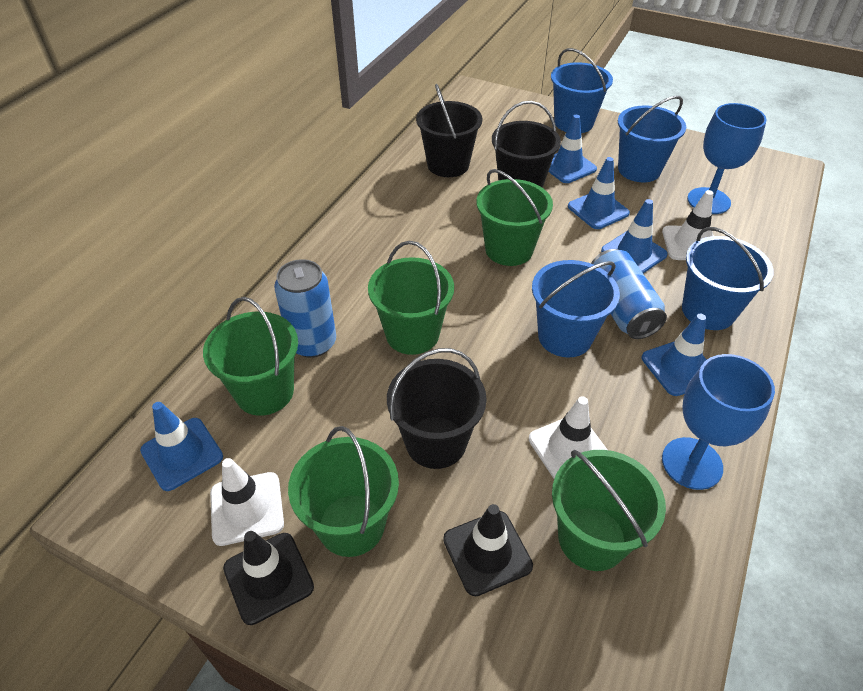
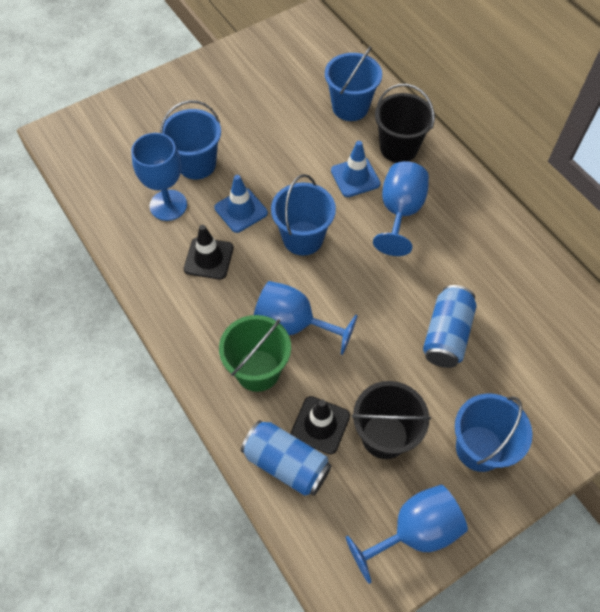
black bucket: [387,348,487,469] [416,84,483,177] [492,101,561,188] = 3 -> [352,381,431,459] [375,84,435,163] = 2
blue goblet: [662,354,775,490] [687,103,767,214] = 2 -> [131,133,187,221] [254,281,358,355] [345,485,468,584] [373,161,429,256] = 4
blue traffic cone: [140,402,223,491] [549,115,597,183] [568,157,630,229] [601,199,668,273] [642,314,707,396] = 5 -> [215,175,268,233] [331,141,381,197] = 2
green bucket: [203,297,298,416] [288,426,399,557] [368,241,454,355] [476,169,553,266] [552,450,666,571] = 5 -> [219,315,291,392] = 1
white traffic cone: [210,458,284,546] [529,396,607,479] [662,190,714,260] = 3 -> none = 0

